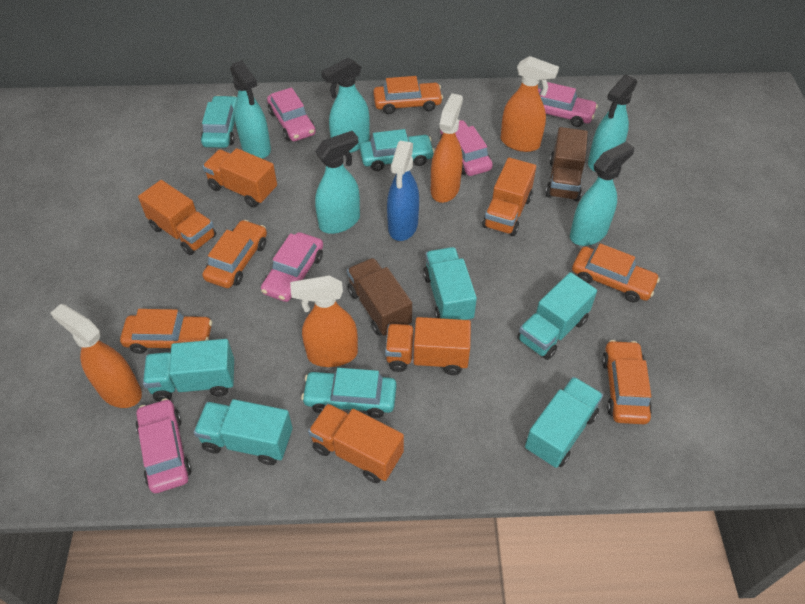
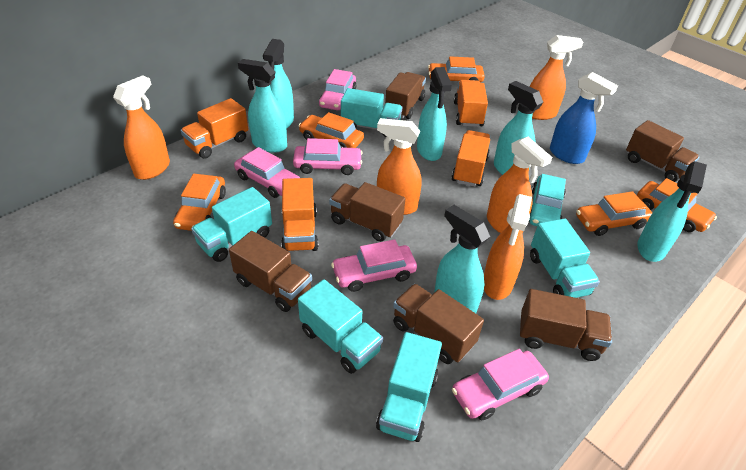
brown truck: [347,258,412,336] [546,127,588,201] = 2 -> [229,231,312,312] [329,182,405,242] [385,72,426,119] [393,284,484,364] [520,289,612,361] [626,120,699,182] = 6
orange spray bottle: [51,304,142,408] [290,275,358,367] [431,93,463,203] [500,56,559,152] = 4 -> [113,75,170,180] [377,118,421,215] [484,194,532,300] [487,137,552,234] [530,35,583,120] = 5
orange truck: [138,180,216,255] [202,148,277,208] [308,403,404,483] [385,317,471,375] [482,158,536,236] = 5 -> [180,98,248,159] [281,178,319,251] [452,130,490,187] [454,80,488,127] = 4
turquoise car: [201,95,237,148] [301,368,397,418] [360,129,435,171] = 3 -> [529,174,566,226] = 1
turquoise spray bottle: [230,60,271,159] [315,131,360,234] [321,58,370,153] [570,142,634,246] [588,75,637,172] = 5 -> [238,59,287,153] [263,39,294,128] [417,67,452,161] [434,205,490,313] [494,81,543,175] [637,161,707,262] = 6

